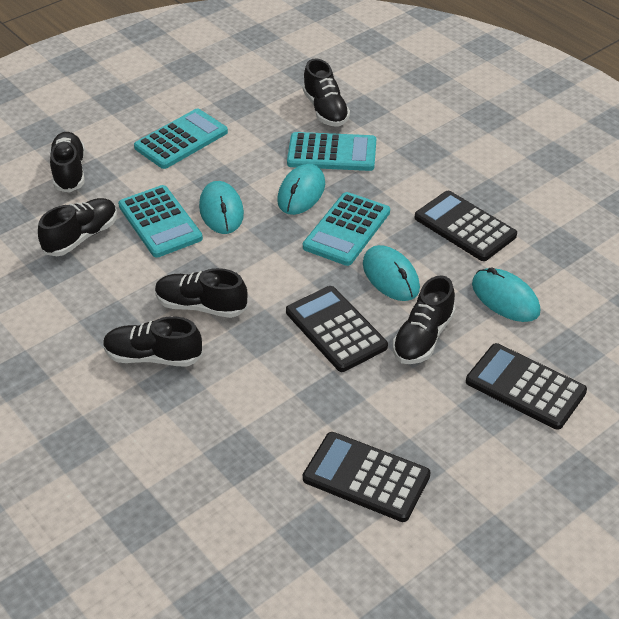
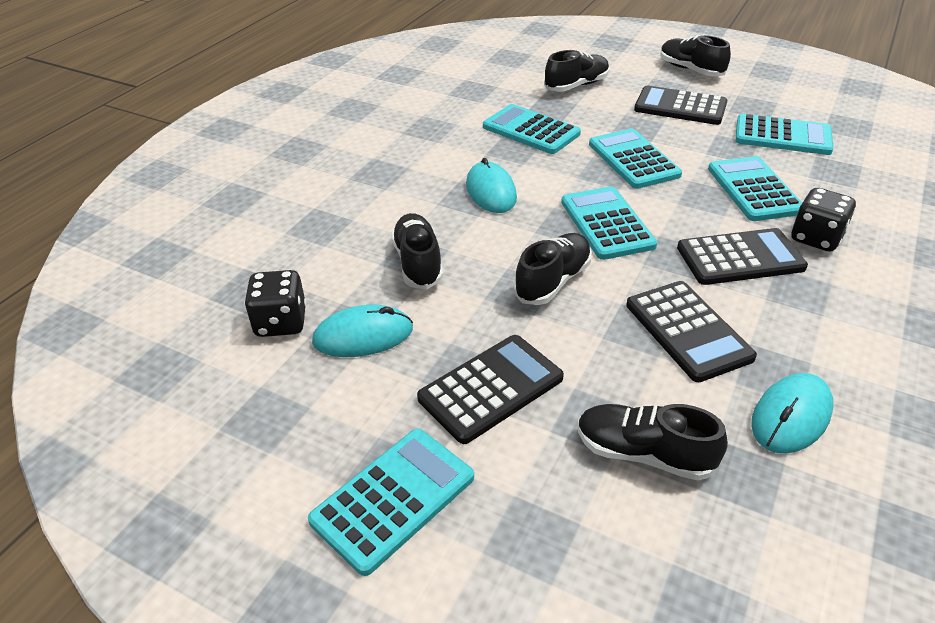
black dice: none = 0 -> [244,270,306,337] [791,188,856,251] = 2
black shoe: [38,198,117,256] [50,132,85,193] [103,316,203,367] [155,268,247,318] [303,59,350,127] [393,275,456,364] = 6 -> [391,213,443,289] [514,233,592,305] [544,50,609,92] [578,404,728,481] [661,35,731,77] = 5
turquoise calculator: [118,185,203,258] [134,109,228,169] [287,132,376,171] [303,192,390,266] = 4 -> [308,429,474,576] [483,104,581,154] [561,186,657,260] [589,129,682,189] [708,156,802,221] [735,114,834,155] = 6
turquoise mouse: [199,181,244,234] [277,164,325,215] [363,245,420,301] [472,267,540,322] = 4 -> [312,305,413,357] [466,158,517,213] [751,373,833,454] = 3

